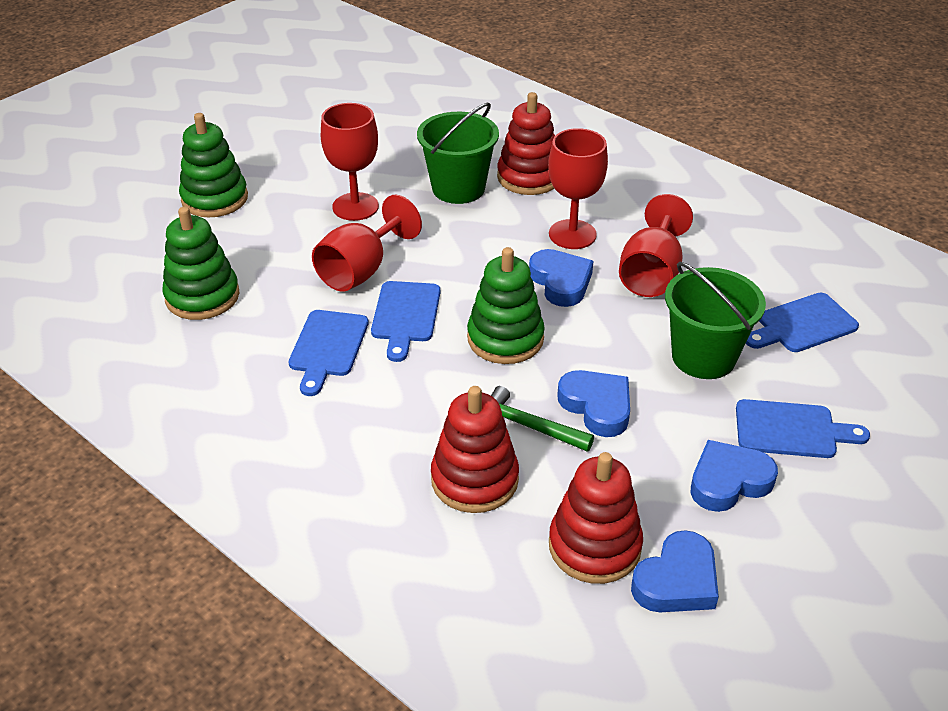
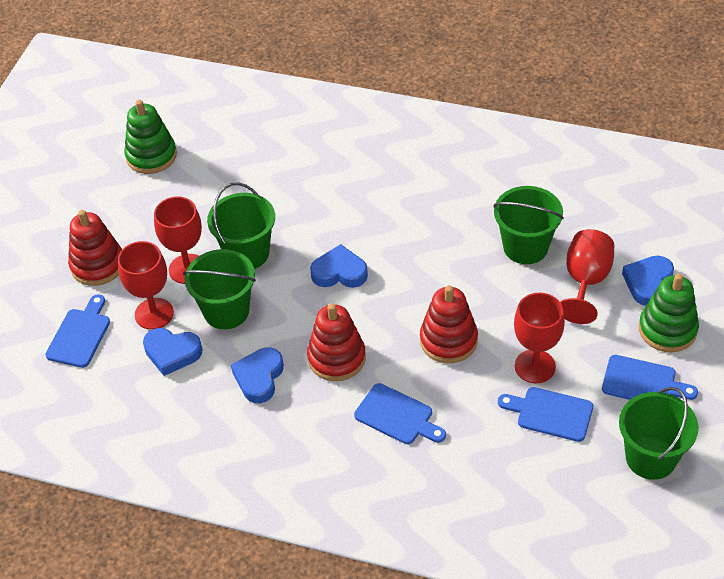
green bucket: [417,102,499,204] [665,262,766,379] = 2 -> [183,249,256,329] [207,182,275,269] [493,186,564,264] [619,387,698,480] = 4
green hammer: [491,386,594,452] = 1 -> none = 0
green stacking toy: [162,207,240,320] [179,113,248,217] [467,247,545,364] = 3 -> [124,100,177,174] [639,274,699,352] = 2

